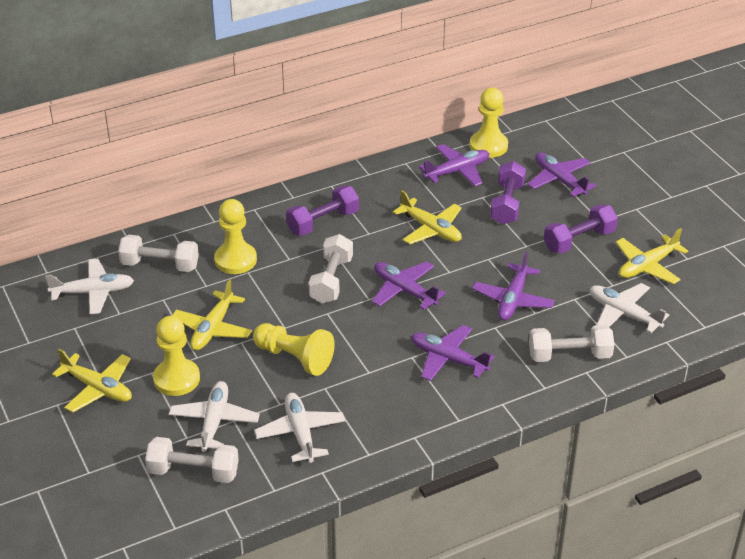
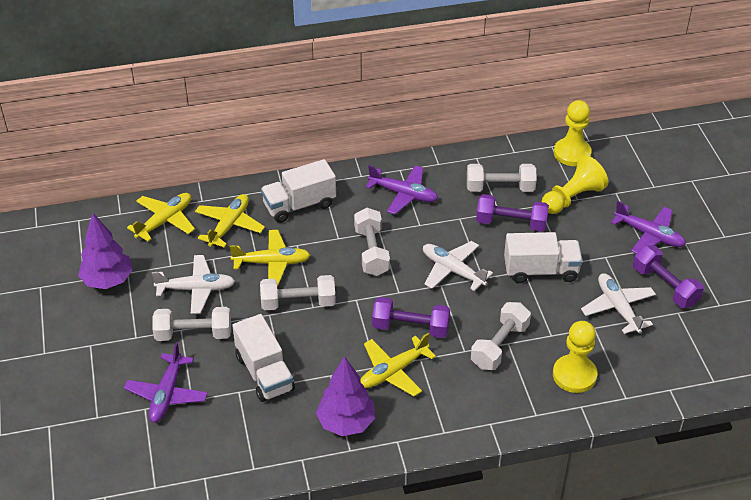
purple plane: [372,262,446,310] [411,325,494,381] [419,144,489,186] [472,252,555,321] [527,152,596,197] = 5 -> [124,342,208,423] [366,165,438,214] [611,201,686,253] = 3
purple tree: none = 0 -> [78,213,133,289] [316,356,375,436] = 2
white dumbbell: [118,235,199,272] [145,437,239,483] [309,234,353,304] [529,325,614,362] = 4 -> [153,307,231,341] [260,275,336,310] [354,208,390,276] [467,164,537,192] [471,302,531,370] = 5
white plane: [45,259,134,314] [169,381,260,452] [254,393,345,463] [590,283,669,333] = 4 -> [152,255,235,314] [423,241,493,291] [581,273,656,334] = 3
white truck: none = 0 -> [232,314,295,402] [261,159,336,223] [504,232,583,283] = 3
yellow pawn: [153,316,200,396] [214,199,257,274] [253,323,335,376] [470,88,508,158] = 4 -> [542,156,608,214] [553,321,597,393] [554,100,592,166] = 3

